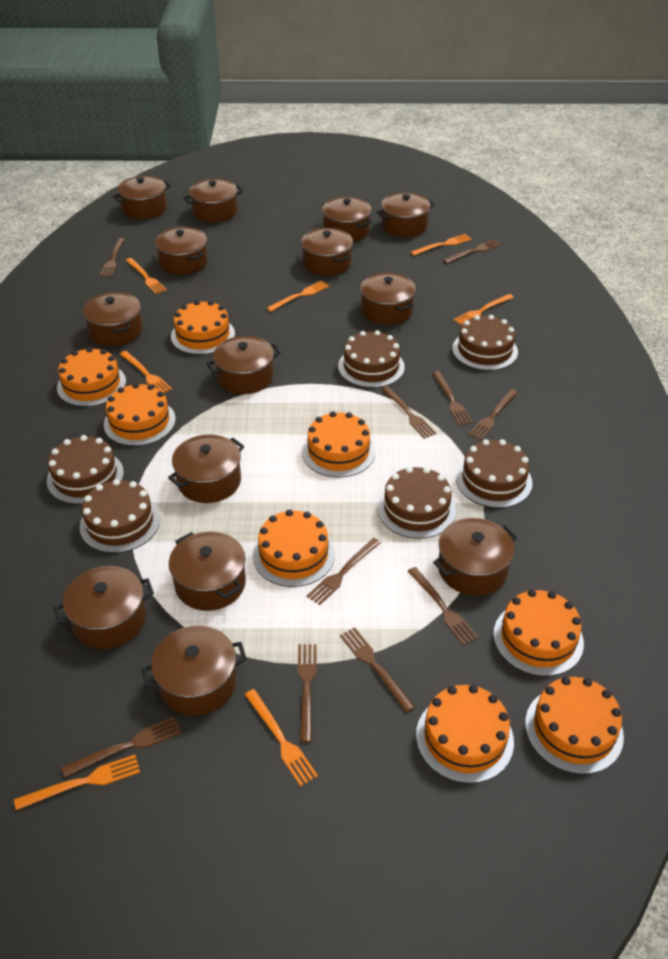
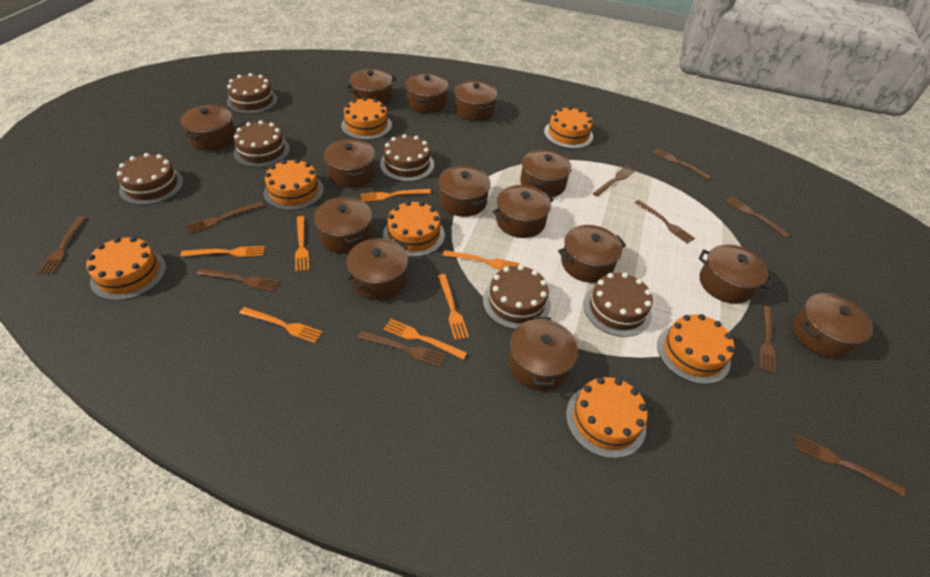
orange cake: [57,347,126,407] [104,383,176,446] [171,300,235,355] [253,510,335,587] [302,411,376,478] [416,685,514,784] [493,589,584,676] [525,677,624,774] = 8 -> [86,237,166,301] [264,159,324,210] [341,97,392,140] [383,201,445,257] [544,106,593,149] [566,377,647,459] [657,314,734,384] = 7

